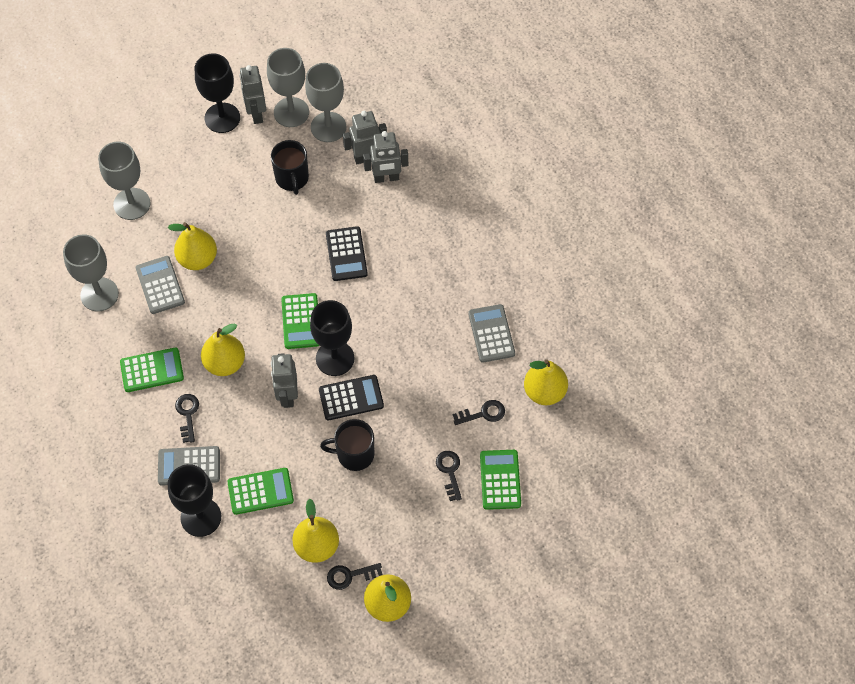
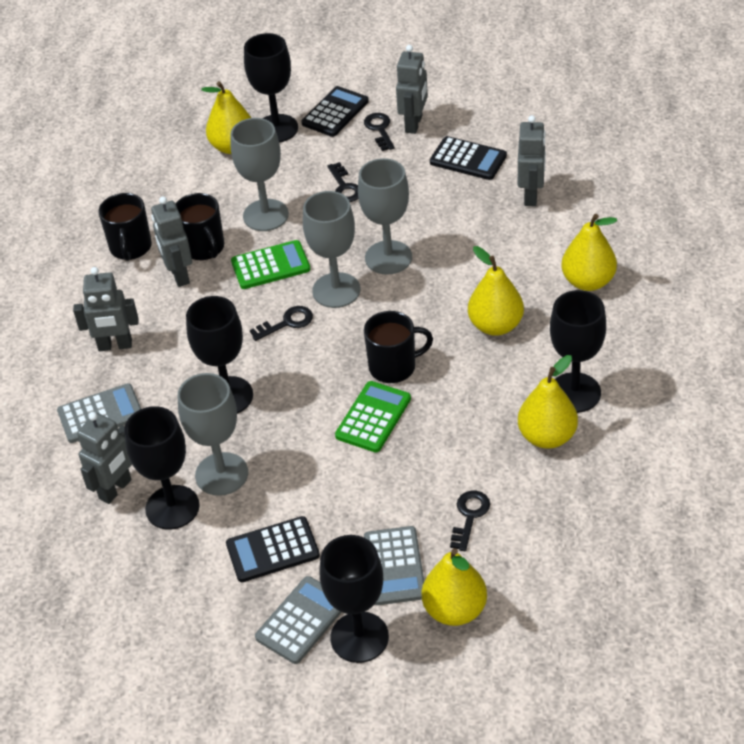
black calculator: [319,375,384,420] [326,226,368,281] = 2 -> [226,516,320,582] [301,86,369,137] [430,136,507,180] = 3
black goblet: [168,464,221,537] [195,53,240,133] [310,300,355,376] = 3 -> [124,406,200,530] [186,296,253,414] [244,33,298,143] [320,535,389,663] [550,290,606,413] = 5
black mug: [271,140,309,195] [320,419,374,471] = 2 -> [98,193,152,261] [175,193,224,260] [364,311,433,383] = 3
green calculator: [120,347,184,392] [228,468,294,515] [281,293,319,349] [480,450,521,510] = 4 -> [231,240,310,289] [335,381,411,452] = 2
grey robot: [239,65,266,124] [271,353,298,408] [343,111,387,164] [363,131,408,183] = 4 -> [73,267,139,351] [77,412,132,504] [151,196,192,287] [396,45,428,134] [518,115,546,206] = 5

